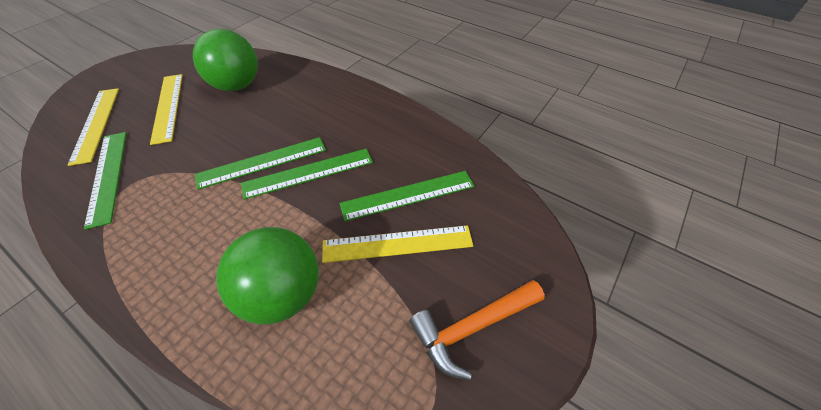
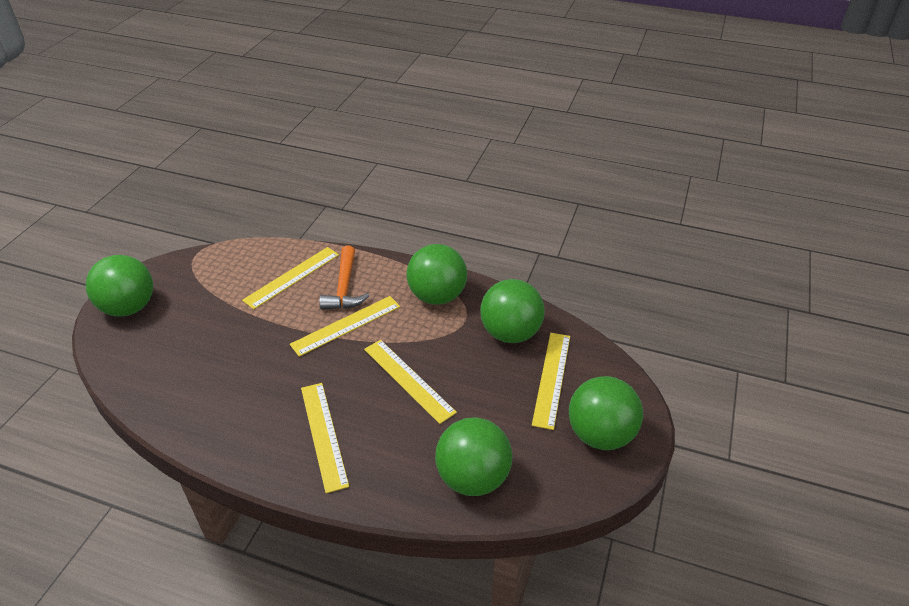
green ball: [193,29,258,91] [216,227,319,324] = 2 -> [86,255,153,317] [406,244,467,305] [435,417,512,496] [480,279,545,343] [569,376,643,450] = 5
green ruler: [84,132,127,230] [195,137,326,190] [241,149,373,200] [339,171,475,221] = 4 -> none = 0
yellow ruler: [68,88,119,166] [150,74,183,145] [322,225,473,263] = 3 -> [242,247,339,309] [290,296,400,357] [301,383,349,493] [364,340,457,424] [532,333,570,430] = 5

